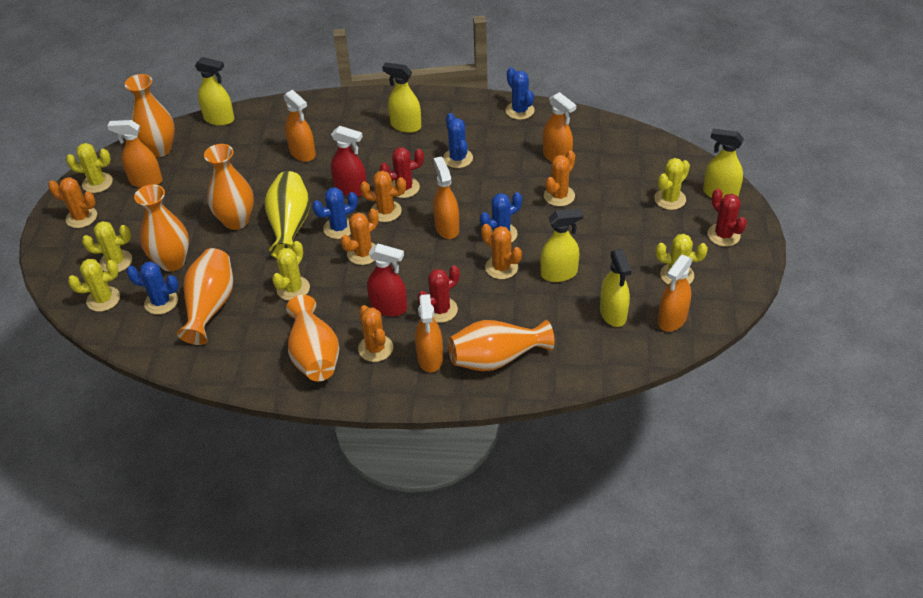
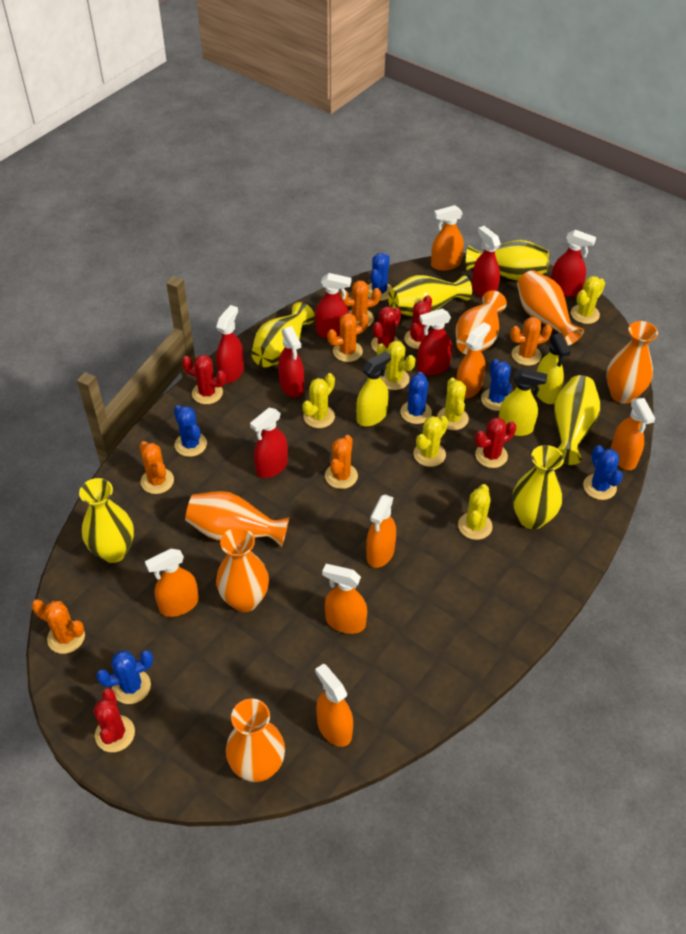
blue cactus: [126,261,179,314] [312,187,358,239] [443,113,473,168] [480,192,522,243] [506,67,535,120] = 5 -> [96,650,153,704] [174,405,207,457] [368,253,392,301] [400,372,432,424] [481,359,512,411] [583,445,623,500] = 6
orange spray bottle: [107,120,163,188] [283,90,316,162] [415,294,443,373] [433,157,459,239] [543,92,576,162] [658,255,693,332] = 6 -> [145,549,199,617] [315,664,353,747] [322,564,367,634] [366,494,396,568] [431,205,464,271] [456,322,490,399] [610,398,655,470] = 7
red cactus: [380,147,424,198] [418,265,460,323] [707,189,747,247] = 3 -> [93,688,135,752] [182,355,226,404] [371,306,401,352] [404,295,432,349] [475,417,516,468] = 5
red spray bottle: [331,126,367,197] [367,244,407,316] = 2 -> [216,305,244,383] [250,408,288,478] [278,326,304,398] [315,273,351,339] [417,309,452,376] [472,226,501,298] [551,230,596,297] = 7
yellow spray bottle: [195,57,234,126] [382,62,421,133] [540,209,583,282] [600,249,632,327] [703,128,744,198] = 5 -> [356,351,391,426] [499,368,547,436] [534,333,571,404] = 3
yellow vase: [264,171,310,258] = 1 -> [79,478,134,563] [251,302,315,367] [388,275,472,316] [466,240,549,281] [512,445,564,529] [554,375,600,465] = 6

